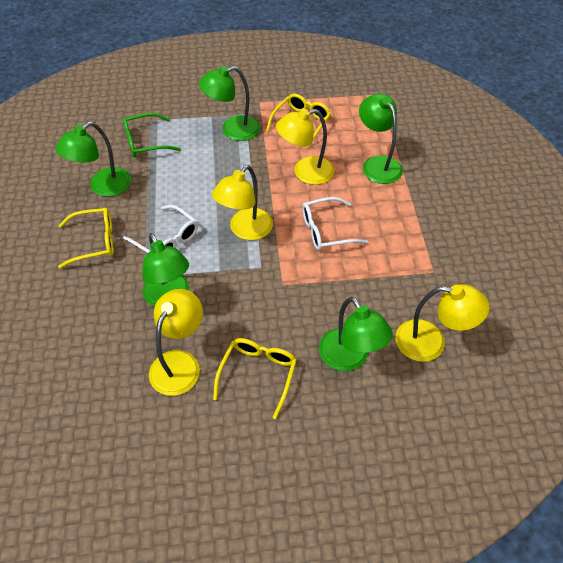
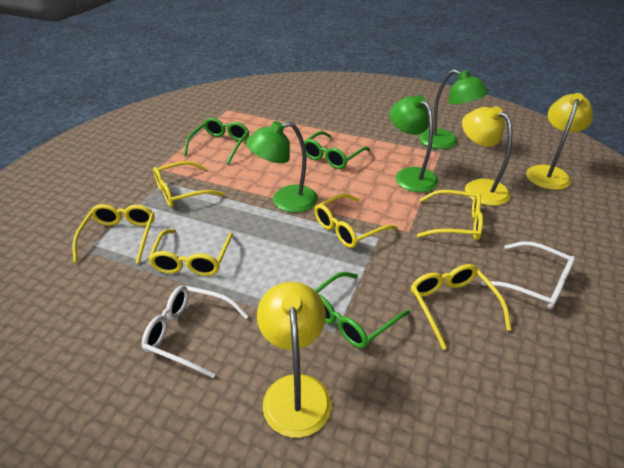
green glasses: [123,113,181,157] = 1 -> [184,118,249,165] [304,131,370,169] [315,272,410,349] = 3
green lamp: [56,122,131,197] [142,233,189,307] [199,66,260,141] [319,297,393,371] [359,94,403,184] = 5 -> [246,121,318,212] [390,95,438,192] [419,69,489,149] = 3
yellow glasses: [58,208,114,268] [213,338,297,419] [266,94,331,148] = 3 -> [73,204,155,264] [148,229,233,276] [153,161,224,207] [314,194,398,248] [411,264,511,350] [417,190,483,240] = 6
yellow lamp: [149,289,203,396] [212,165,273,240] [276,108,334,185] [396,284,489,362] = 4 -> [257,282,332,438] [462,106,512,206] [526,93,593,190] = 3

